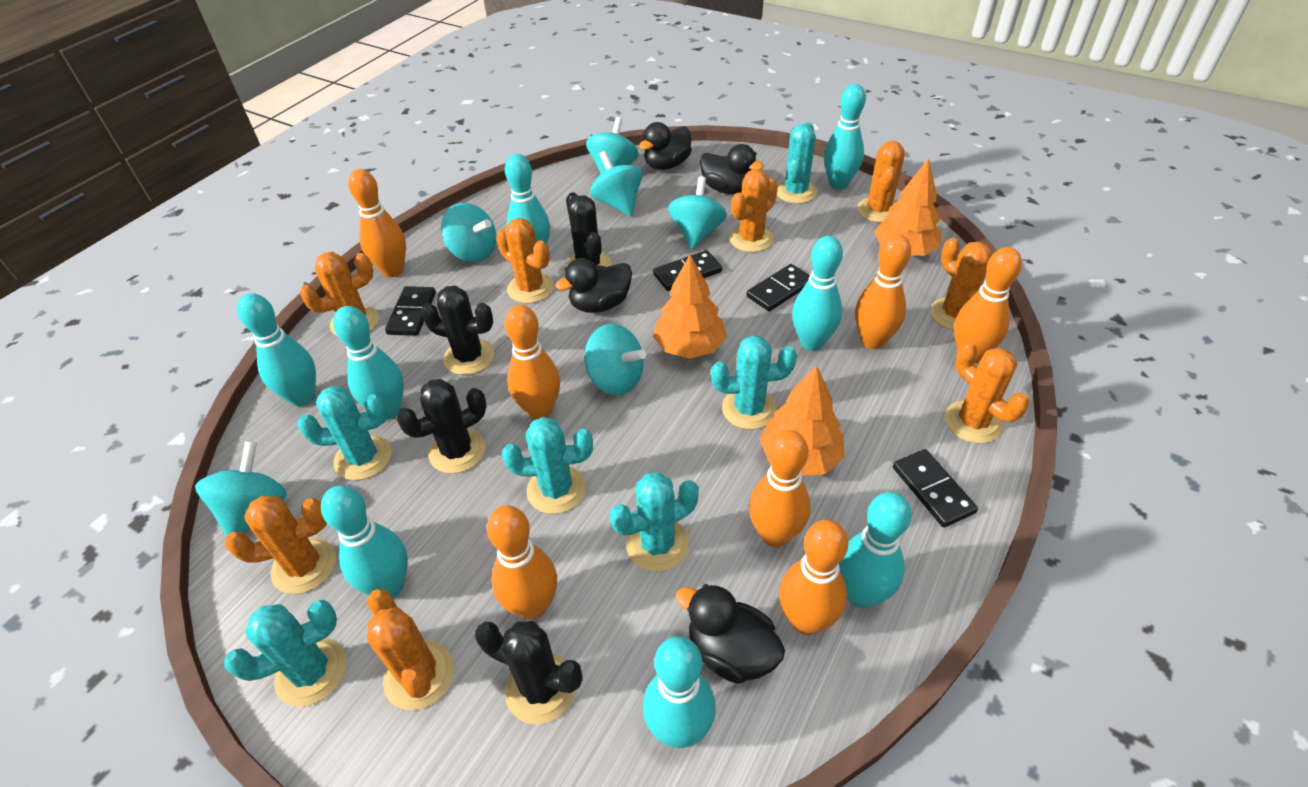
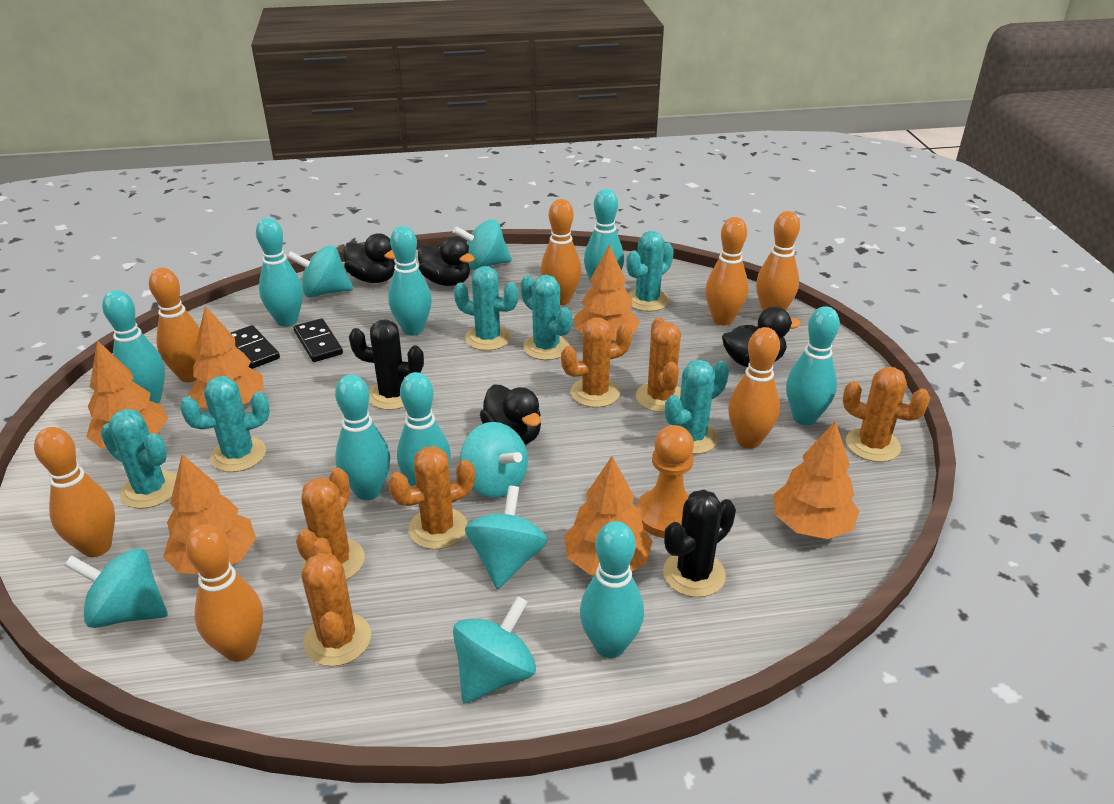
black cactus: [396,379,487,474] [421,286,494,375] [475,621,583,724] [566,192,611,267] = 4 -> [349,320,424,410] [663,489,736,597] = 2
black domino: [385,286,436,336] [653,250,722,291] [747,264,810,311] [893,449,978,527] = 4 -> [231,325,280,369] [294,318,343,362] = 2
orange cactus: [225,496,336,594] [300,252,379,336] [367,589,454,710] [496,218,554,303] [730,169,778,252] [857,141,905,223] [930,238,992,330] [944,341,1029,444] = 8 -> [296,468,365,580] [301,540,371,666] [388,446,475,550] [561,318,632,408] [636,317,681,412] [843,367,930,462] = 6
orange pawn: none = 0 -> [636,425,694,538] = 1
orange tree: [653,255,727,359] [760,365,844,476] [874,158,941,256] = 3 -> [86,340,168,448] [163,454,256,574] [189,306,264,408] [564,456,652,575] [574,244,640,341] [773,421,860,539] = 6

